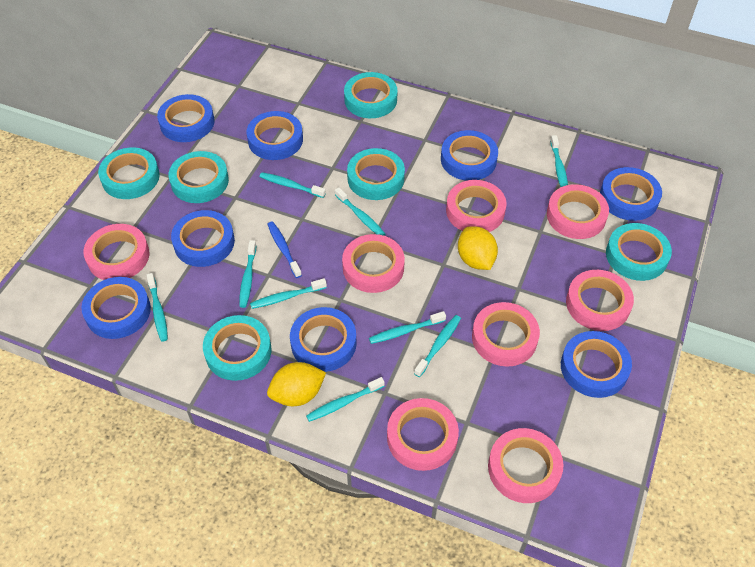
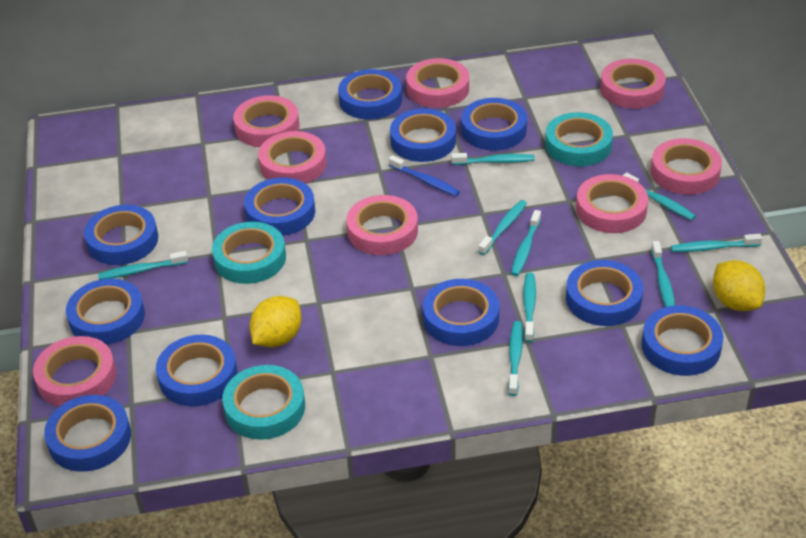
blue tape: [82,277,151,339] [157,94,214,142] [171,210,235,267] [246,111,303,160] [290,307,357,372] [441,130,498,181] [561,331,632,398] [600,167,662,221] = 8 -> [44,395,131,472] [66,279,145,345] [84,205,158,265] [156,335,238,406] [244,177,315,236] [338,69,402,120] [390,108,456,162] [423,279,499,346] [461,98,527,150] [566,260,643,326] [642,305,724,376] = 11
turquoise tape: [98,147,160,199] [168,151,229,203] [203,315,271,381] [344,72,397,118] [347,148,405,200] [606,223,672,281] = 6 -> [212,222,286,284] [222,365,305,440] [545,112,613,167] = 3

